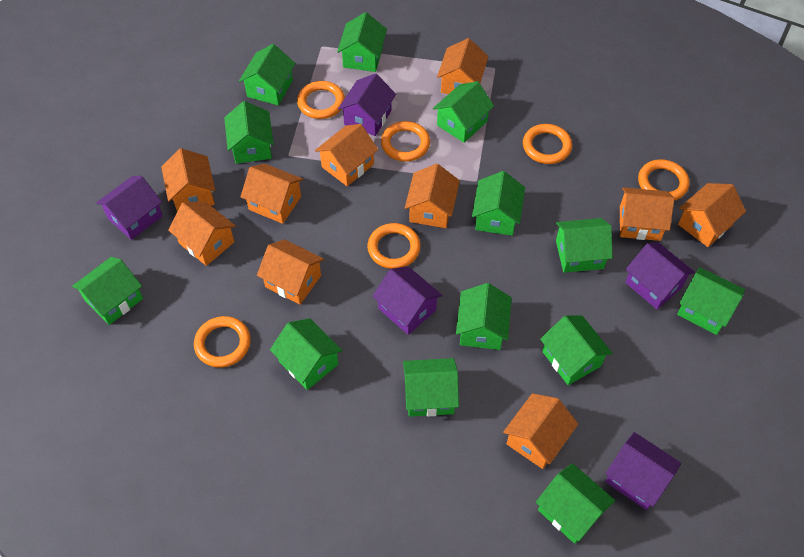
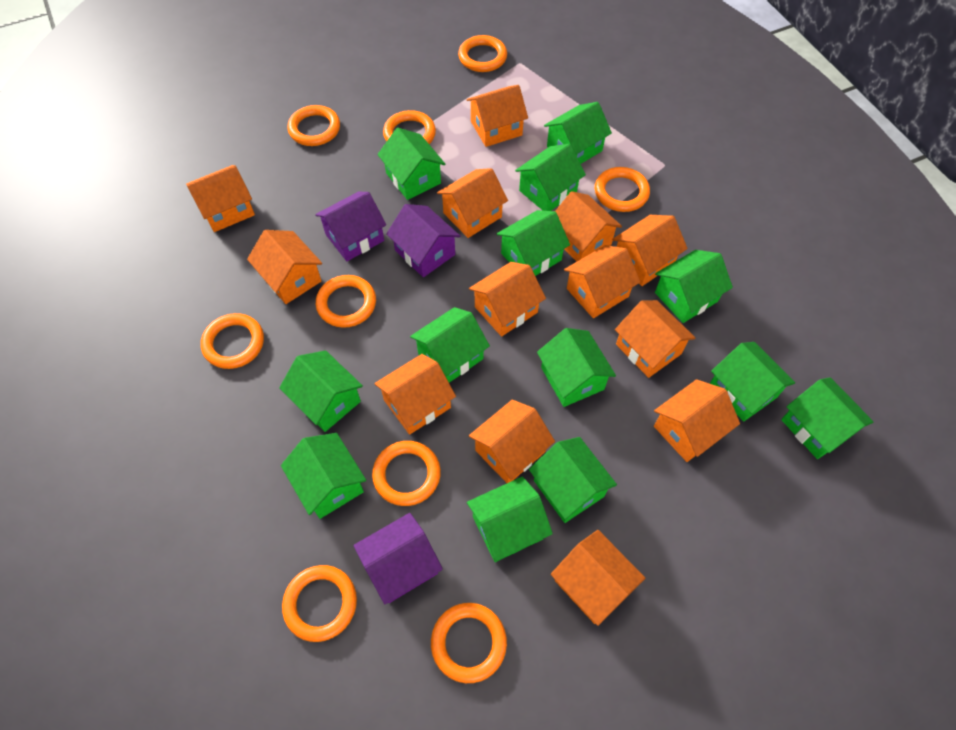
orange house: [161,148,215,212] [168,201,236,266] [240,163,303,224] [257,239,324,305] [315,124,378,186] [405,164,460,228] [437,38,488,94] [503,393,578,469] [620,187,674,241] [678,183,746,247] = 10 -> [186,165,255,232] [247,230,322,304] [374,354,456,435] [437,168,508,238] [466,85,528,147] [469,262,546,337] [469,399,555,483] [551,530,645,626] [555,191,622,262] [564,245,640,318] [612,215,688,286] [615,300,695,378] [654,379,740,462] = 13
orange ring: [194,316,251,368] [297,81,345,119] [368,223,421,269] [381,121,430,162] [523,124,572,164] [638,159,690,201] = 6 -> [201,313,264,369] [282,565,357,642] [288,105,340,146] [316,275,376,328] [372,441,441,506] [383,110,436,144] [431,603,507,683] [458,35,507,72] [595,167,650,212] = 9
purple house: [96,176,163,240] [338,73,396,136] [372,266,443,335] [605,432,681,510] [625,242,695,309] = 5 -> [315,192,386,261] [353,513,443,604] [386,204,460,277] = 3

